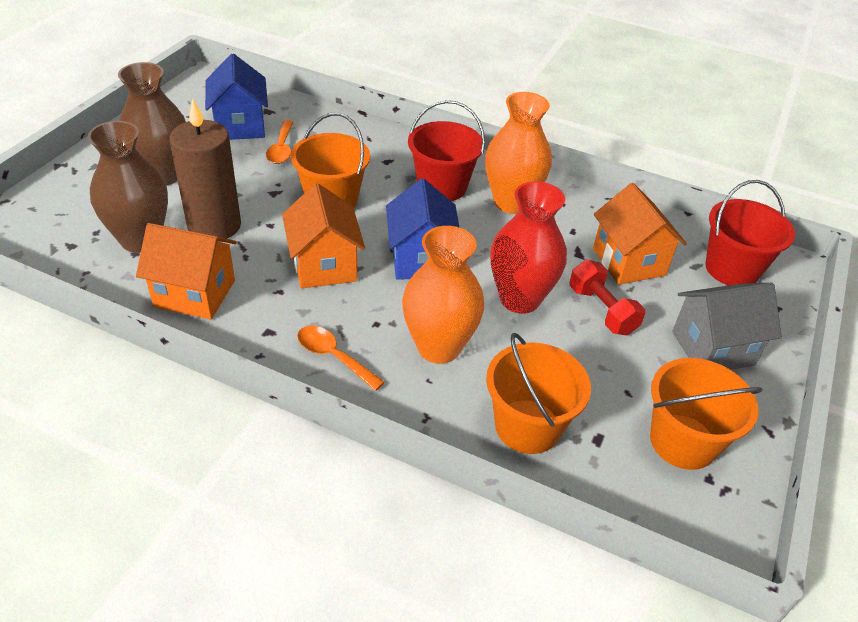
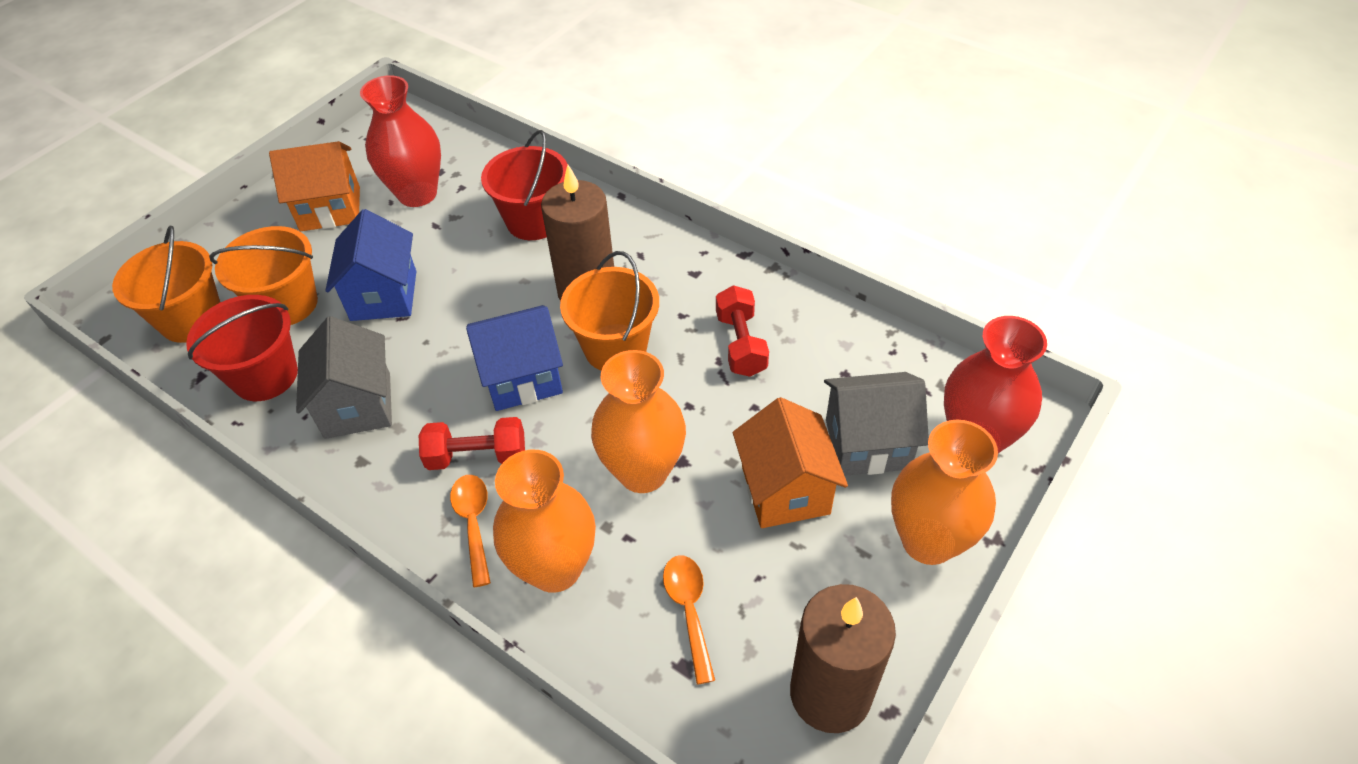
brown candle: [169,99,241,239] = 1 -> [541,165,614,302] [790,584,896,733] = 2
brown vase: [88,121,168,253] [118,62,186,186] = 2 -> none = 0
grey house: [672,283,782,370] = 1 -> [296,316,392,439] [824,372,929,476] = 2
orange house: [136,223,237,319] [282,183,365,289] [593,183,687,285] = 3 -> [269,141,360,231] [733,397,848,528] = 2
orange vase: [402,226,484,364] [485,92,552,214] = 2 -> [493,450,596,593] [591,350,686,493] [891,420,998,565] = 3
red dumbbell: [570,260,645,336] = 1 -> [419,417,525,470] [716,285,769,377] = 2
red vase: [490,181,567,314] = 1 -> [360,75,441,207] [944,316,1047,453] = 2

